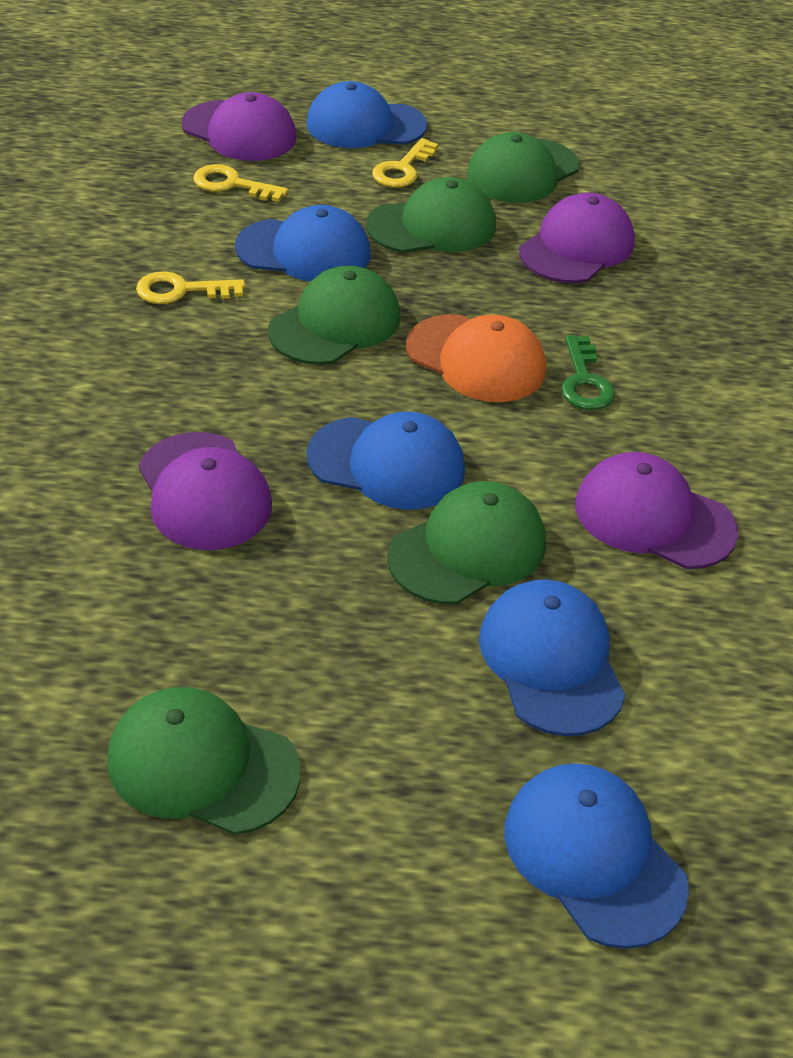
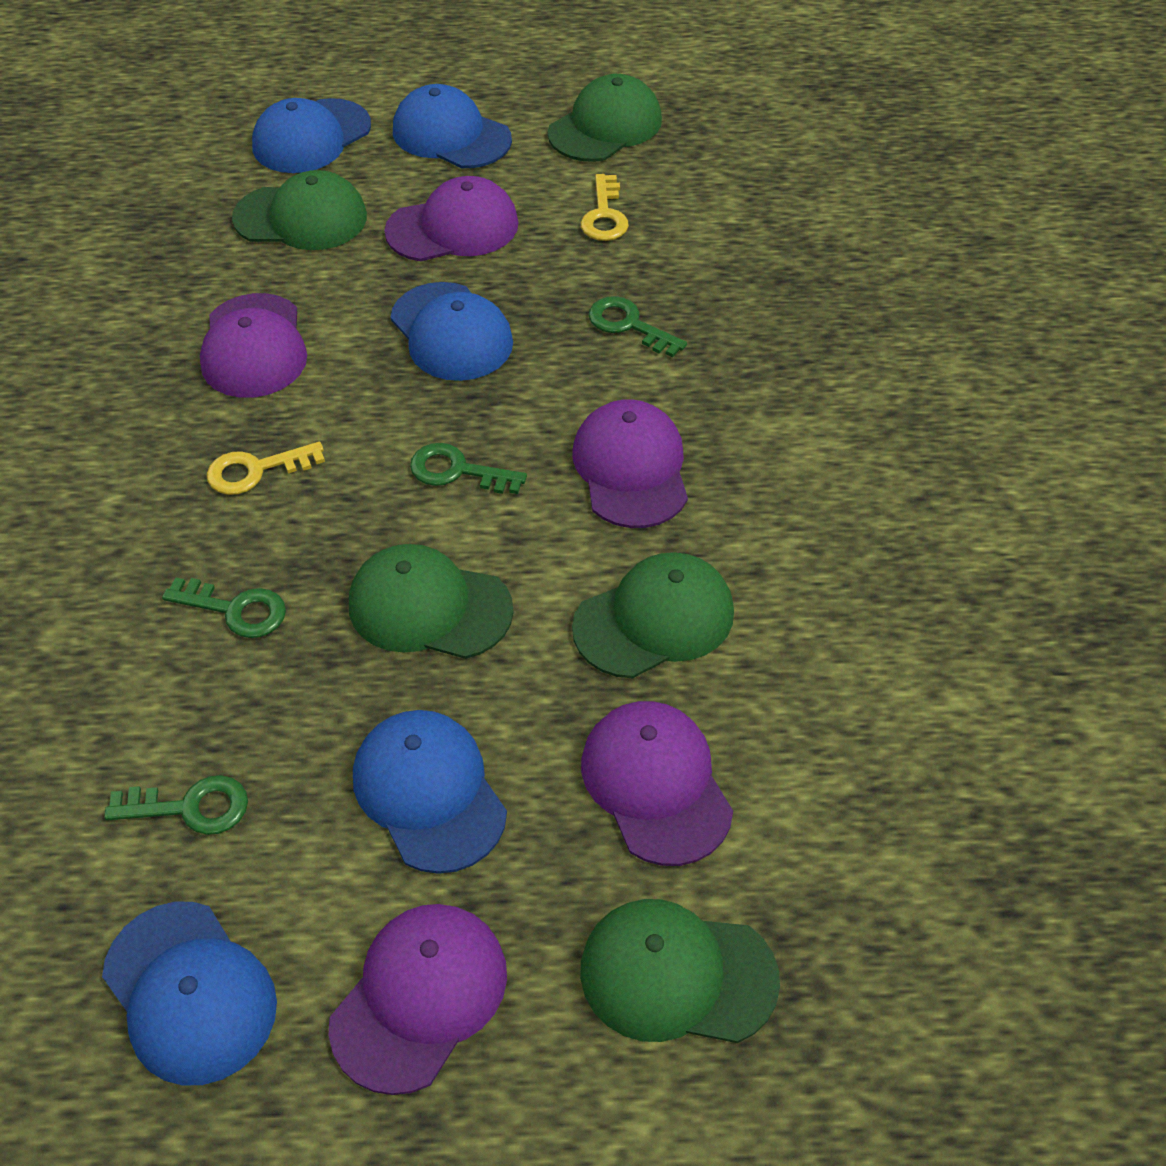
green key: [561,335,615,410] = 1 -> [104,775,248,835] [162,577,286,638] [410,443,527,494] [589,296,687,357] = 4
orange cap: [406,314,546,402] = 1 -> none = 0
purple cap: [139,432,272,550] [182,92,297,161] [519,193,635,283] [575,452,738,569] = 4 -> [200,293,307,398] [329,904,507,1095] [384,176,519,261] [572,399,688,528] [581,701,733,866] = 5
yellow key: [136,271,245,304] [193,164,288,202] [372,138,438,187] = 3 -> [207,442,325,495] [580,174,629,241] = 2

